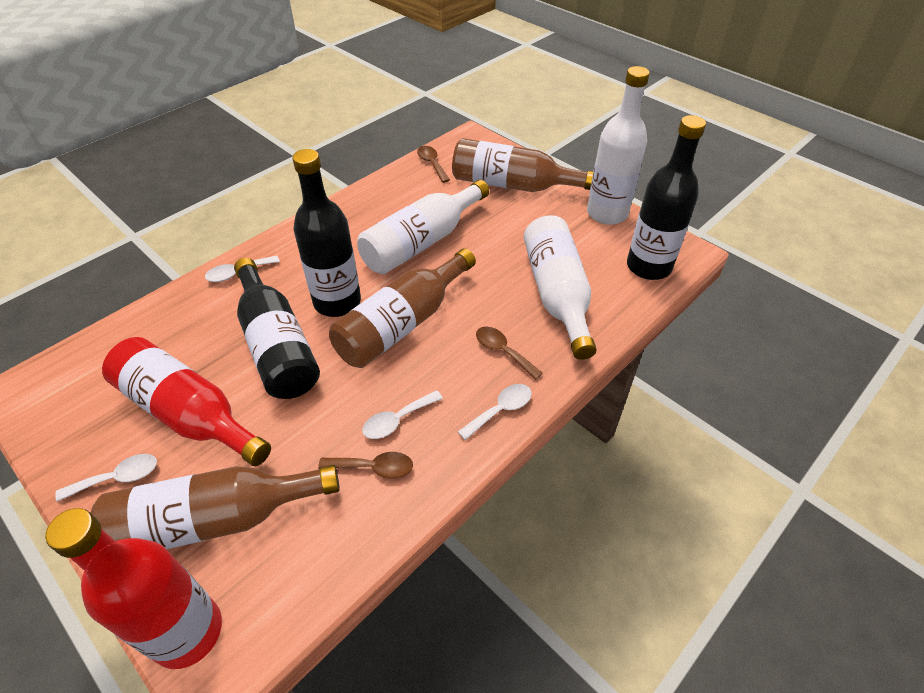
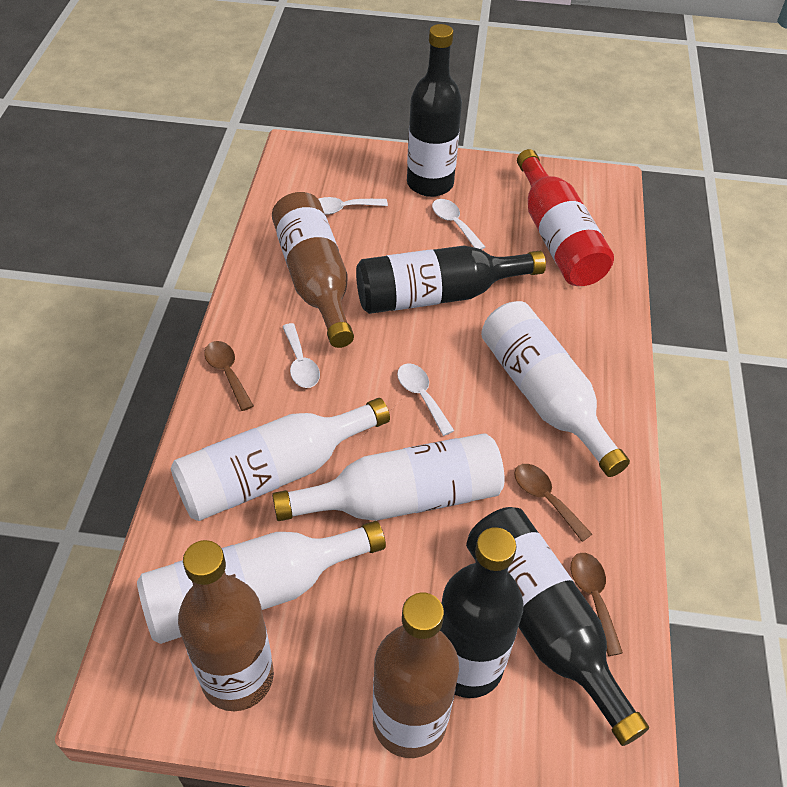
black bottle: [234,258,320,399] [293,149,361,317] [627,115,706,280] = 3 -> [356,246,546,314] [407,24,462,197] [440,527,523,698] [466,507,649,746] = 4
red bottle: [45,508,222,669] [102,337,271,466] = 2 -> [517,149,614,286] = 1
white bottle: [357,180,489,274] [524,215,597,360] [587,66,650,225] = 3 -> [137,521,386,644] [171,398,390,521] [272,433,505,521] [481,301,630,477] = 4

